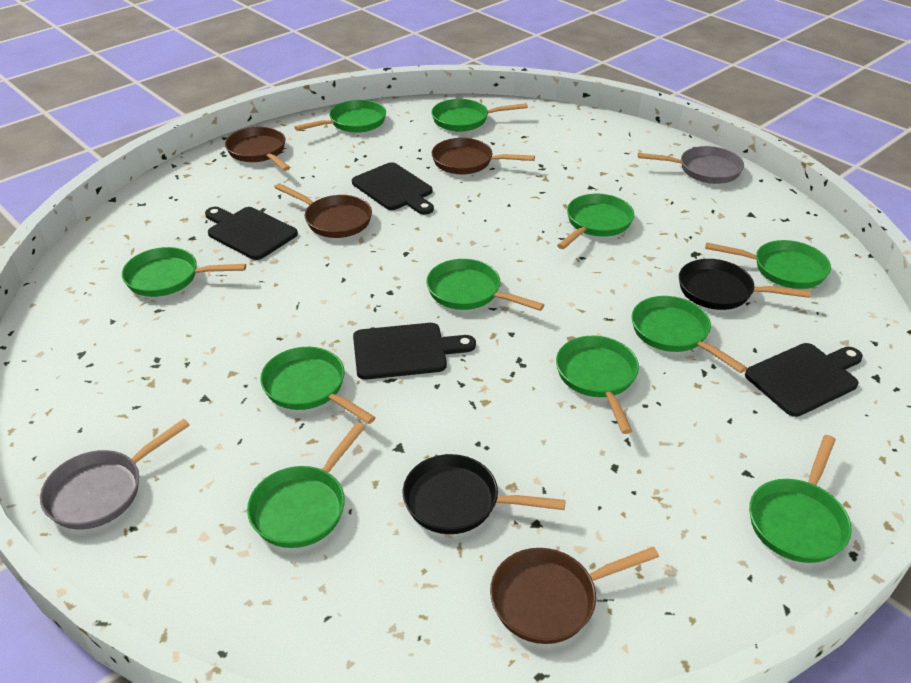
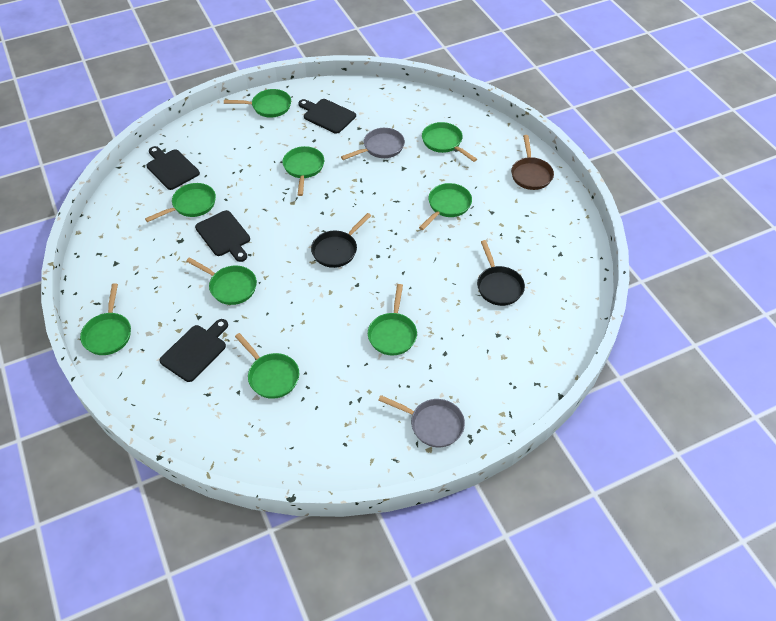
brown pan: [225,127,290,171] [275,183,372,238] [432,138,535,174] [490,547,659,644] = 4 -> [511,135,554,190] = 1
green pan: [122,247,246,297] [247,422,365,548] [260,347,376,424] [295,100,386,133] [426,259,544,311] [431,99,528,132] [556,336,639,434] [557,194,634,249] [632,296,747,373] [705,240,831,289] [749,435,852,563] = 11 -> [80,283,131,355] [145,183,216,222] [186,257,257,305] [224,89,291,118] [235,333,299,399] [283,146,324,196] [368,284,417,355] [419,183,472,230] [422,122,477,162] = 9

